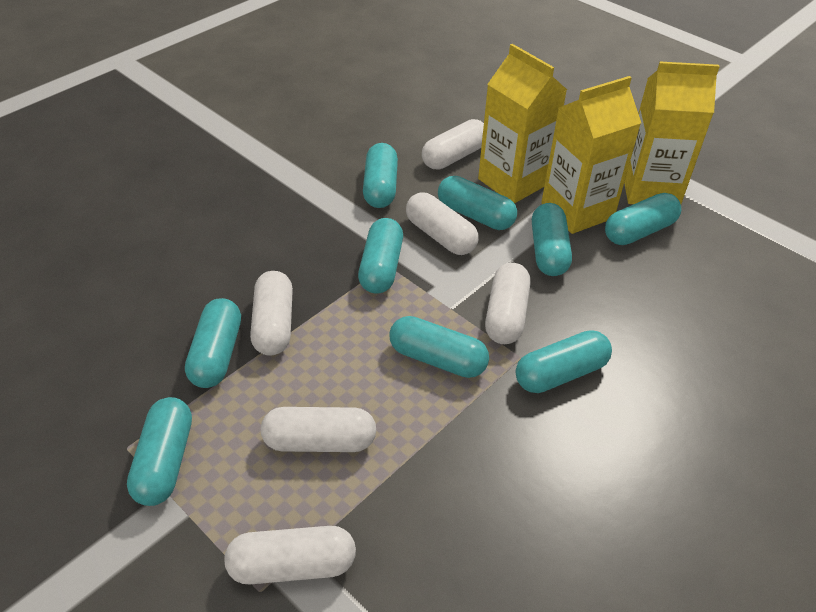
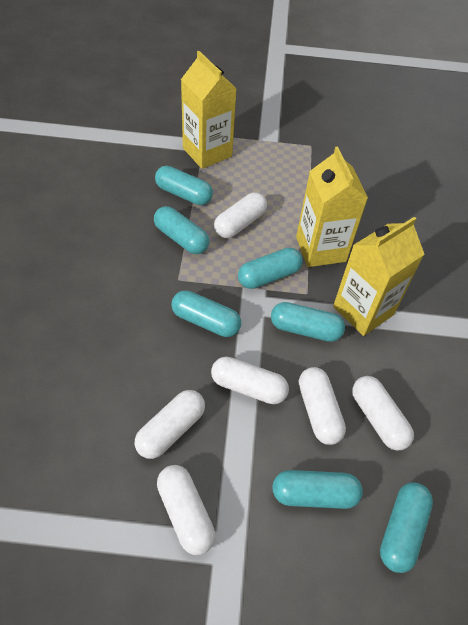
turquoise capsule: [127,397,192,506] [185,298,241,388] [358,218,403,293] [363,143,398,208] [390,316,489,378] [438,176,517,230] [516,330,612,393] [532,203,572,276] [605,193,681,245] = 9 -> [154,206,209,254] [155,166,213,205] [172,290,241,337] [238,248,303,289] [271,302,345,342] [272,470,363,509] [380,482,433,573] = 7

